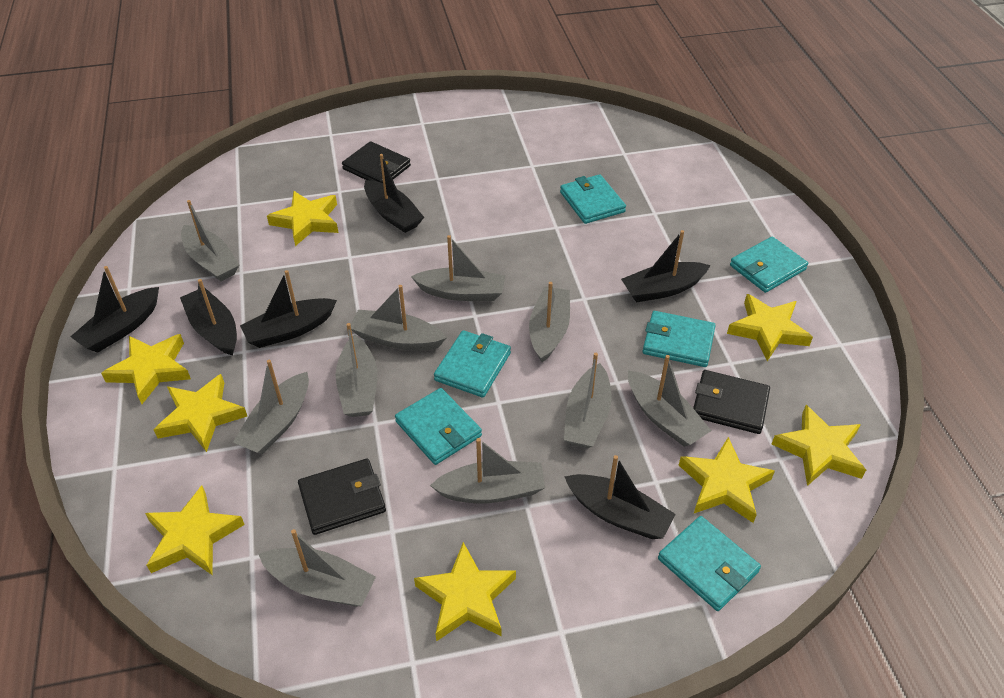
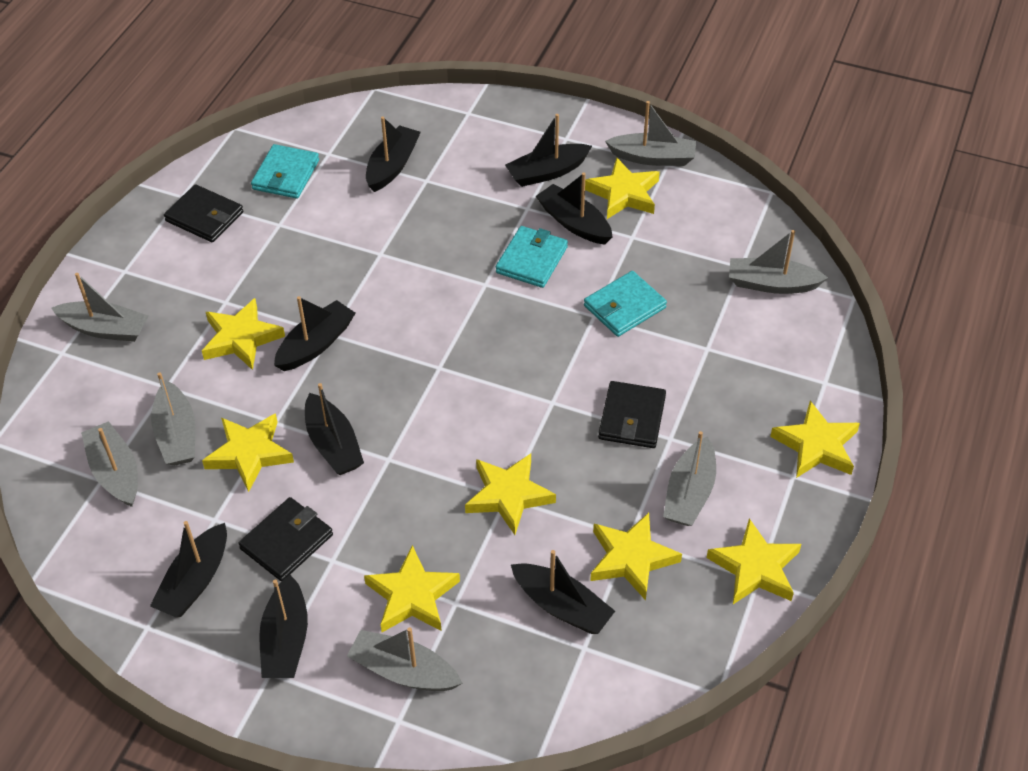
black boat: [70,266,159,353] [180,279,237,356] [240,270,337,348] [364,154,424,233] [564,455,676,539] [621,230,711,302] = 6 -> [150,521,227,618] [259,574,308,678] [274,296,355,371] [305,383,364,475] [366,117,421,192] [505,114,592,187] [511,550,615,634] [536,172,612,245] = 8
grey boat: [181,200,239,281] [233,360,309,454] [258,529,376,607] [335,323,377,417] [350,285,447,350] [411,235,505,301] [430,438,545,504] [529,282,570,362] [564,353,612,448] [628,355,711,447] = 10 -> [51,273,149,342] [81,421,138,507] [151,372,195,466] [347,627,462,691] [605,101,696,166] [663,431,716,526] [729,230,828,294] = 7
turquoise wallet: [395,388,482,465] [434,330,511,398] [560,174,626,224] [643,311,716,367] [658,516,761,611] [730,236,808,293] = 6 -> [251,144,319,199] [496,226,568,288] [584,271,667,337] = 3

